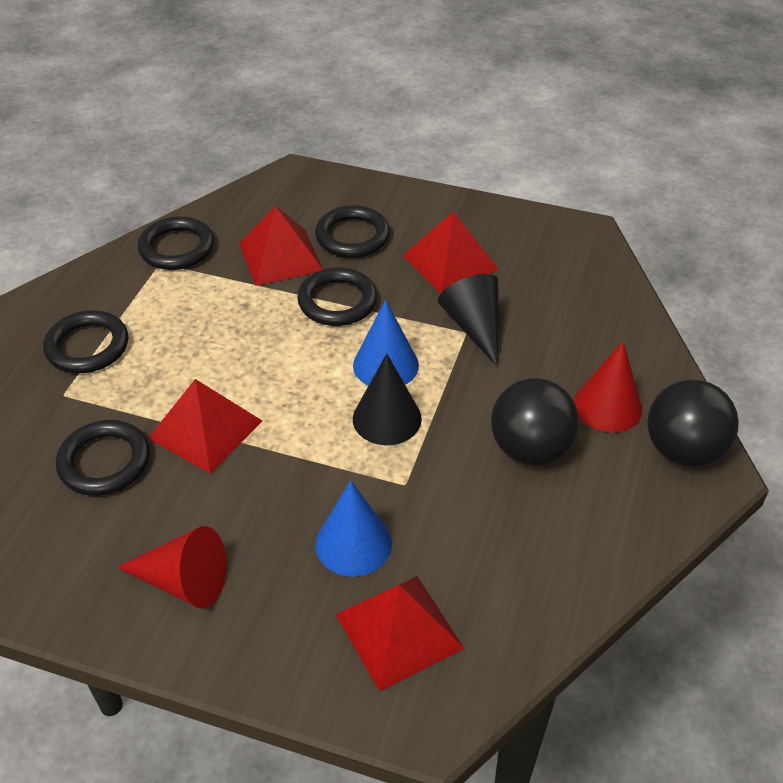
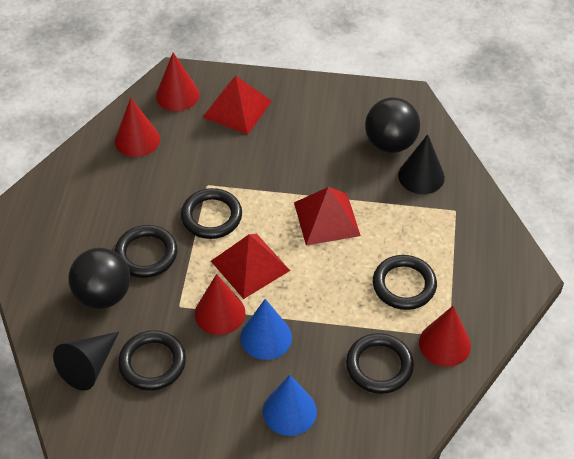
red cone: [116,526,227,609] [574,341,642,433] = 2 -> [115,98,160,157] [156,53,200,111] [195,274,245,335] [419,306,471,367] = 4
red pyramid: [148,379,262,474] [239,206,323,286] [335,576,464,692] [403,212,499,294] = 4 -> [203,76,272,135] [211,234,290,299] [294,187,361,246] = 3

